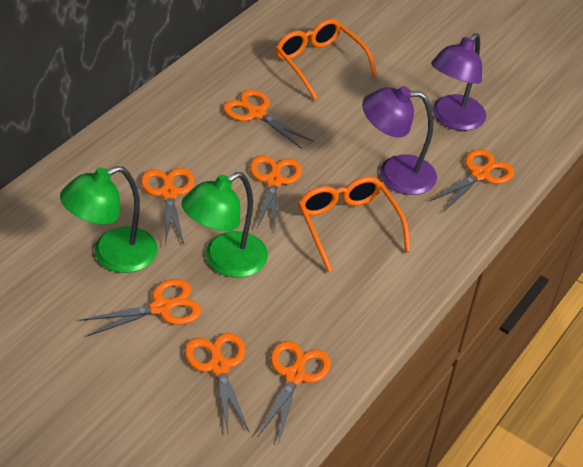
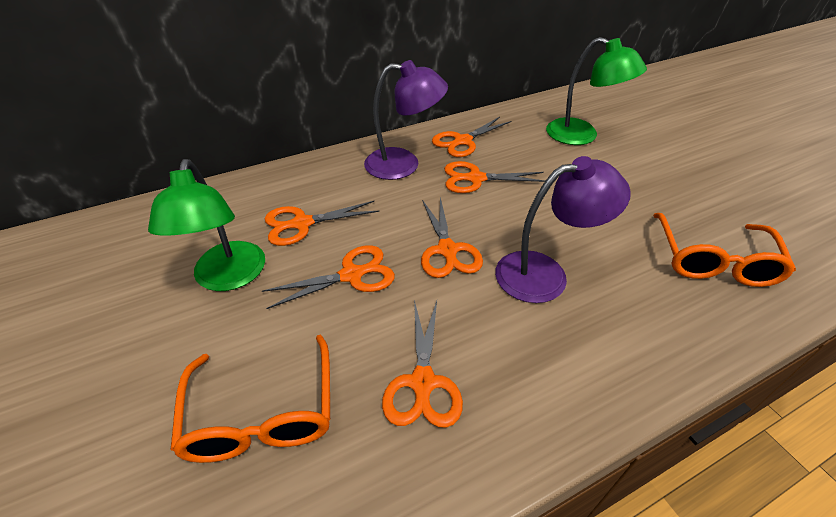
orange scissors: [80,279,202,337] [141,168,195,244] [184,333,250,433] [223,89,313,149] [250,155,302,230] [257,341,331,445] [430,149,514,211] = 7 -> [262,245,395,309] [265,201,379,246] [382,300,463,428] [421,197,483,278] [432,117,511,157] [444,161,545,193] = 6

